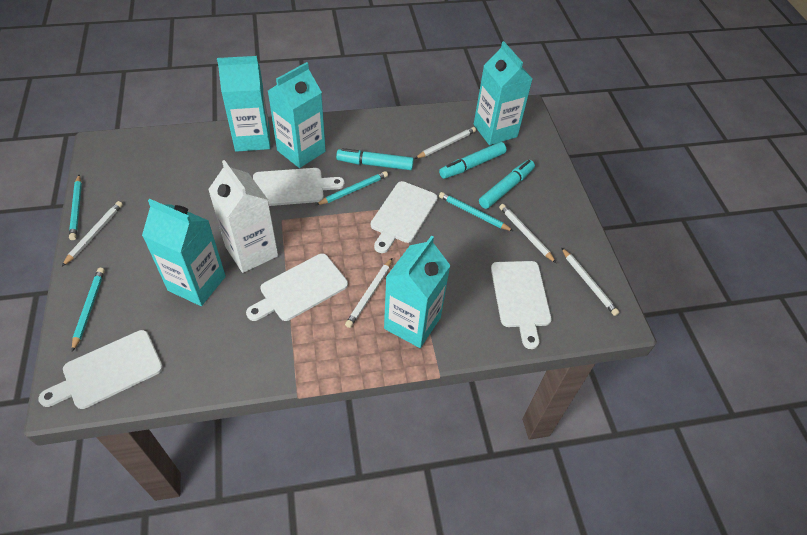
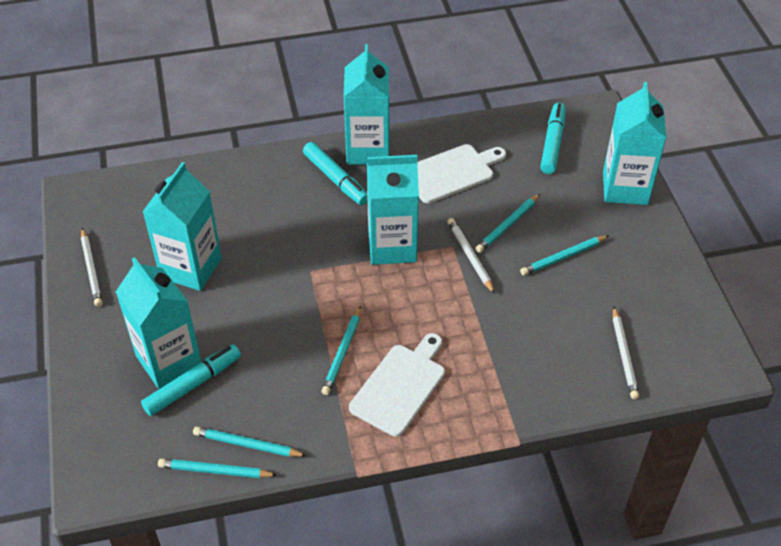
turquoise pencil: [69,175,82,240] [72,268,105,352] [316,171,388,205] [439,192,513,231] = 4 -> [158,458,278,478] [193,426,307,457] [321,306,361,395] [475,194,540,253] [520,235,609,276] = 5
white carton: [208,160,278,273] = 1 -> none = 0
white cutting board: [38,330,163,409] [246,254,348,321] [253,168,345,206] [371,181,438,253] [491,261,552,349] = 5 -> [349,333,445,437] [417,144,506,203] = 2
white pencil: [62,201,123,266] [345,258,392,328] [415,127,476,159] [499,204,556,263] [561,247,619,316] = 5 -> [81,228,103,307] [447,218,495,294] [613,306,639,399] = 3

